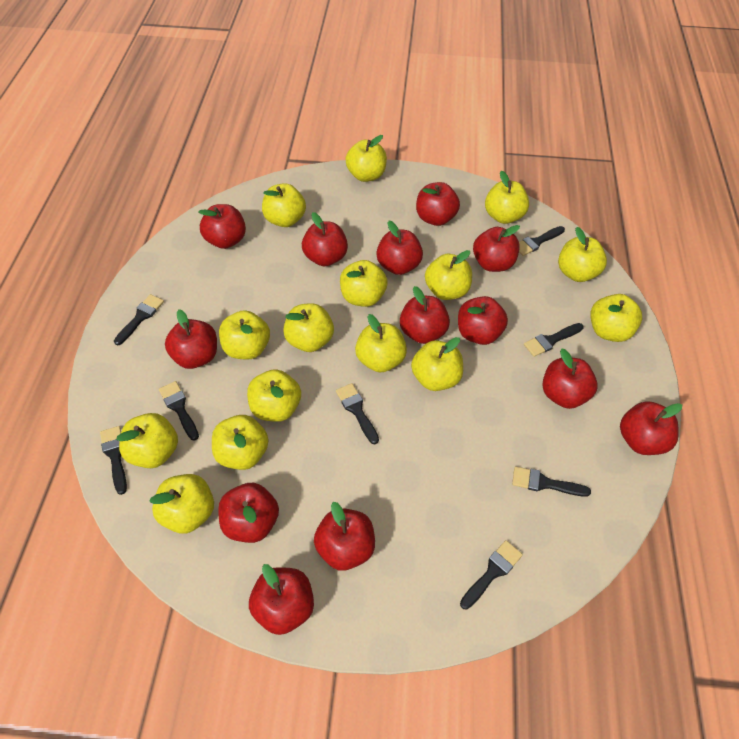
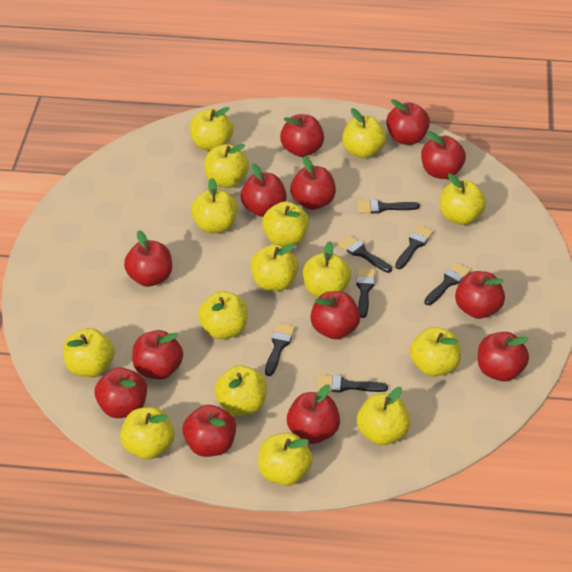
black brush: [100,426,127,495] [114,294,164,345] [159,381,199,441] [336,383,379,444] [460,540,523,610] [512,467,591,497] [519,226,565,256] [524,323,584,357] = 8 -> [265,323,295,376] [317,375,388,393] [337,235,392,273] [356,268,375,318] [357,199,420,214] [395,225,433,269] [424,262,471,305] = 7

